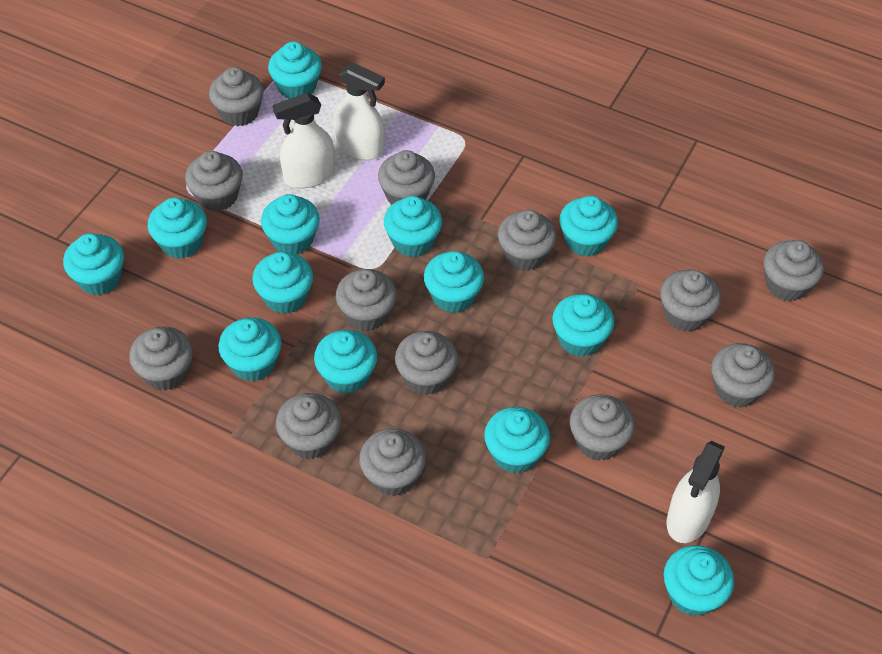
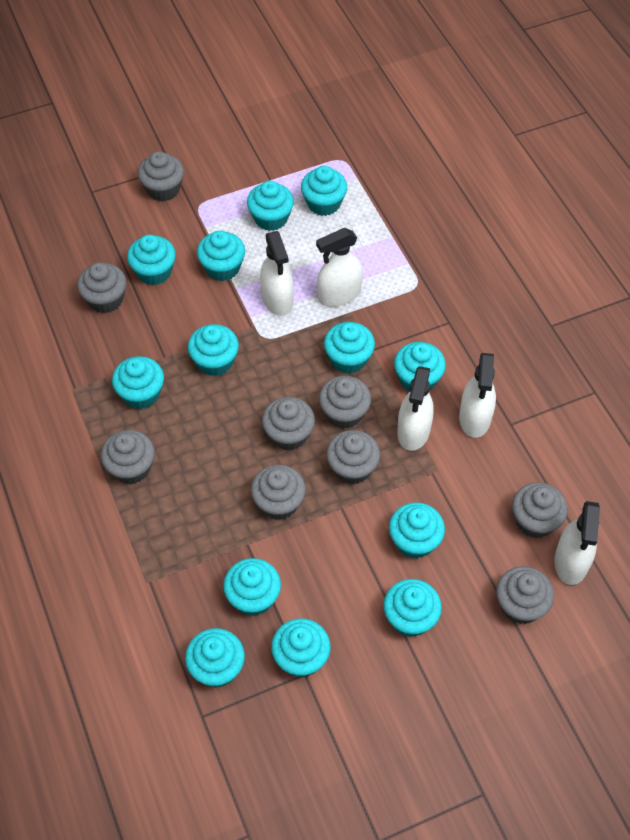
grey cupcake: [129,327,193,391] [185,151,243,212] [209,67,264,126] [276,393,341,459] [336,269,397,331] [359,429,426,496] [378,150,435,205] [395,331,458,395] [498,210,557,271] [570,394,635,461] [660,270,721,332] [711,343,775,407] [764,240,824,301] = 13 -> [77,263,127,313] [101,430,155,484] [138,151,184,202] [251,465,306,520] [262,397,315,451] [319,376,371,429] [326,430,380,485] [496,566,554,624] [512,482,568,538] = 9
white spray bottle: [273,93,335,188] [333,63,385,160] [667,441,725,543] = 3 -> [260,231,294,316] [316,228,363,307] [397,366,434,451] [459,353,496,438] [554,501,600,585] = 5

